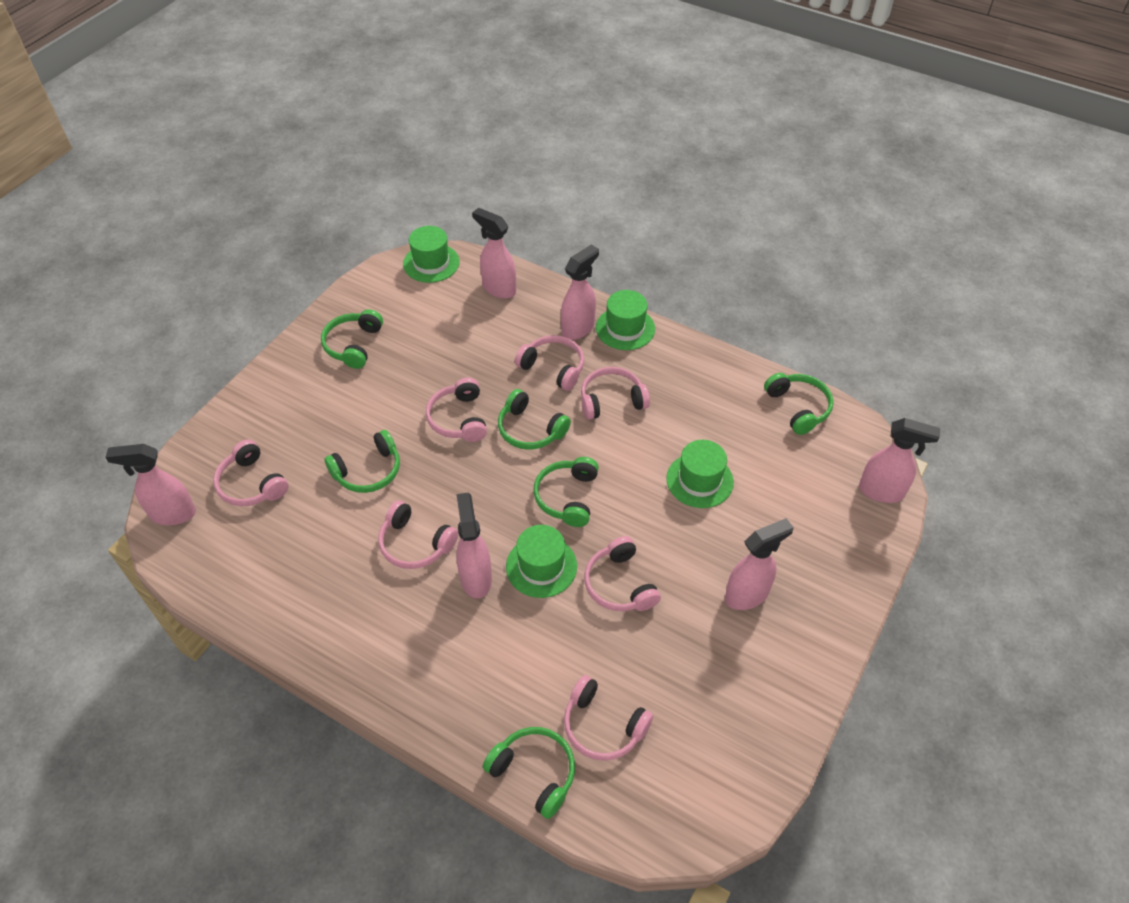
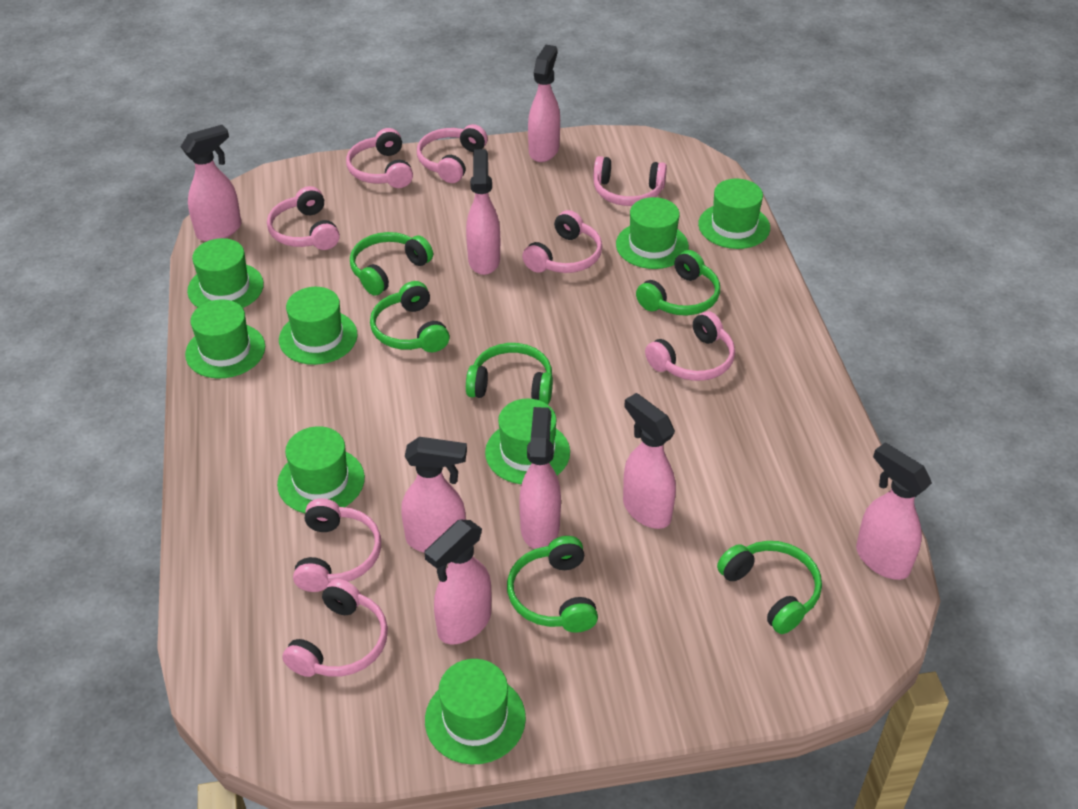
green hat: [403,226,459,283] [506,525,577,598] [596,290,655,350] [666,440,734,508] = 4 -> [185,299,265,379] [187,238,264,308] [277,426,365,514] [279,287,358,365] [425,659,526,765] [485,398,570,484] [616,197,689,269] [698,178,770,249] = 8
pink headphones: [213,440,288,506] [378,501,458,569] [426,377,487,442] [515,335,584,391] [564,675,653,761] [581,367,650,420] [584,536,661,611] = 7 -> [267,186,340,250] [282,579,388,677] [293,498,381,592] [346,128,413,188] [417,124,488,183] [522,210,603,273] [593,156,667,206] [645,311,735,381] = 8
pink spray bottle: [105,444,196,525] [456,492,492,598] [472,208,516,299] [561,244,599,340] [725,518,794,610] [859,418,940,503] = 6 -> [181,125,241,242] [401,437,467,552] [424,519,491,644] [466,149,500,275] [519,407,561,549] [528,45,560,162] [623,393,676,529] [856,443,932,580] = 8

